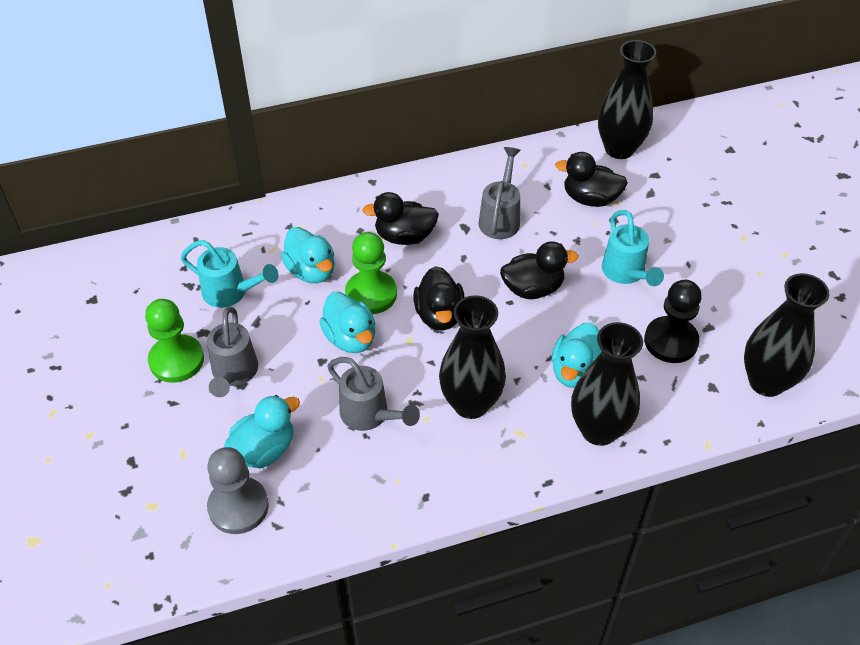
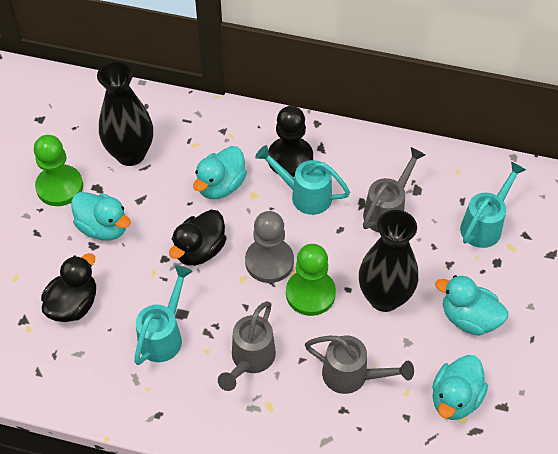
black duck: [362,192,439,245] [413,266,465,331] [500,241,578,299] [555,152,628,207] = 4 -> [41,253,96,322] [169,210,227,266] = 2
black vase: [439,295,506,419] [571,322,643,446] [598,40,656,159] [744,273,830,397] = 4 -> [97,61,153,166] [359,210,418,312] = 2
turquoise watering can: [181,240,278,308] [602,210,664,286] = 2 -> [134,265,193,365] [255,145,350,215] [460,161,526,248] = 3

